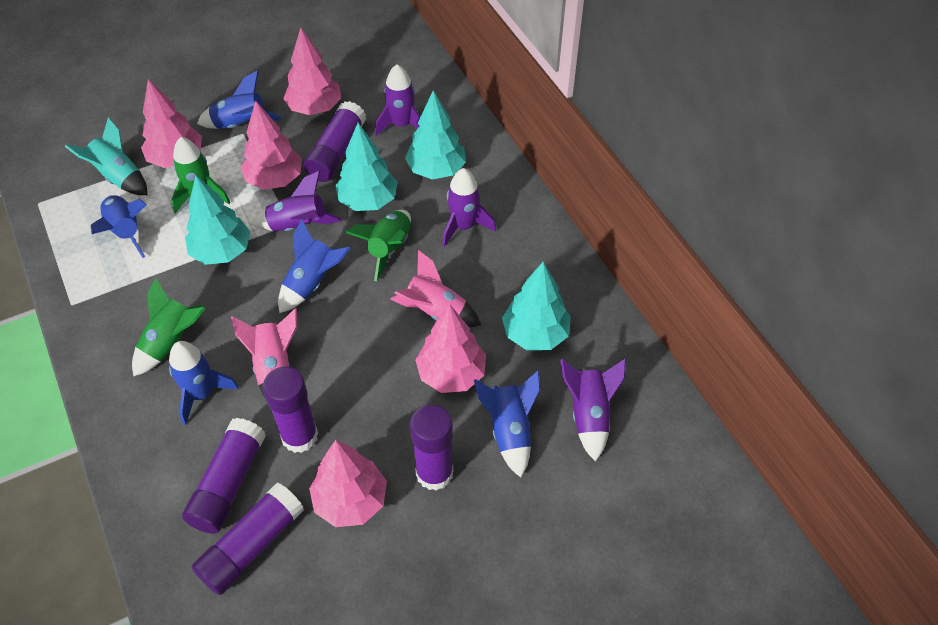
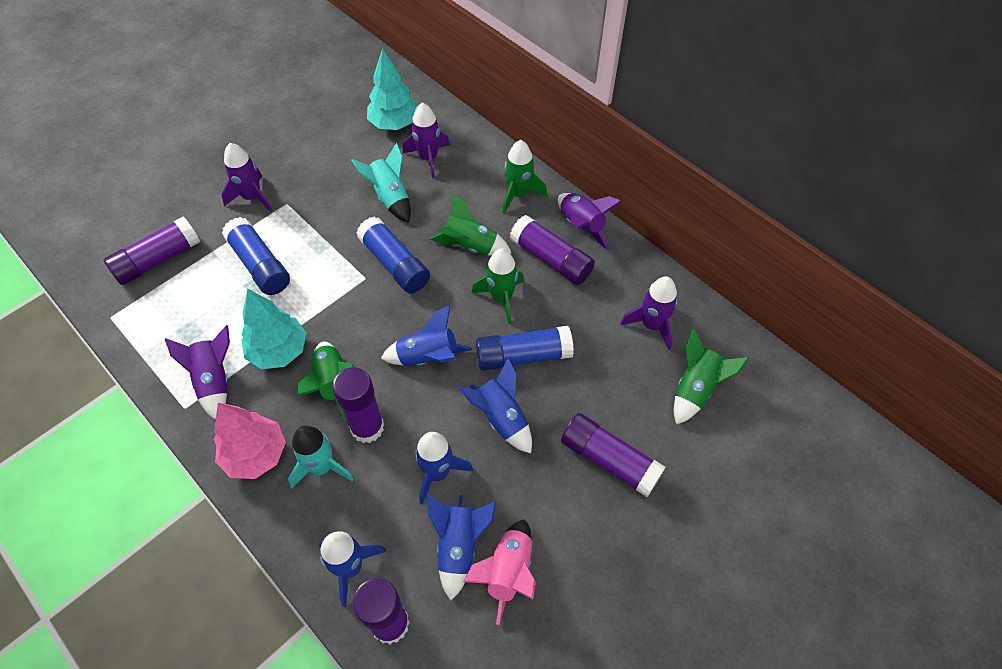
blue glue stick: none = 0 -> [222,217,290,295] [356,216,430,293] [476,326,574,371] = 3
green rocket: [132,277,206,376] [171,137,230,213] [345,210,411,281] = 3 -> [297,342,354,421] [430,193,511,256] [472,248,524,324] [503,140,547,213] [674,330,749,425] = 5
pink rocket: [231,308,297,399] [390,250,481,327] = 2 -> [463,519,536,625] = 1
pink tree: [141,79,202,168] [241,101,302,190] [283,28,341,115] [309,440,387,527] [415,304,486,393] = 5 -> [214,403,286,479] = 1
purple rocket: [252,171,342,231] [375,64,421,136] [442,168,496,247] [560,359,626,461] = 4 -> [165,325,230,419] [221,143,273,212] [403,102,450,179] [558,193,622,250] [620,276,678,350] = 5
turquoise rocket: [64,118,148,195] = 1 -> [288,426,354,488] [351,143,411,223] = 2
turquoise tree: [185,175,251,265] [335,123,398,211] [405,90,466,180] [502,262,571,350] = 4 -> [241,289,306,369] [367,48,417,130] = 2

